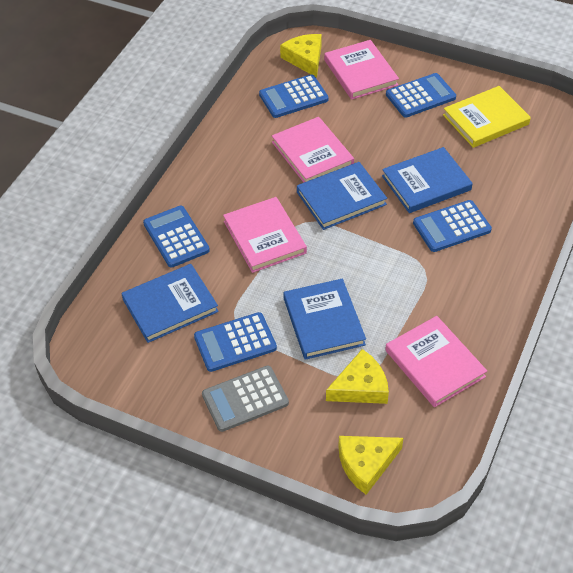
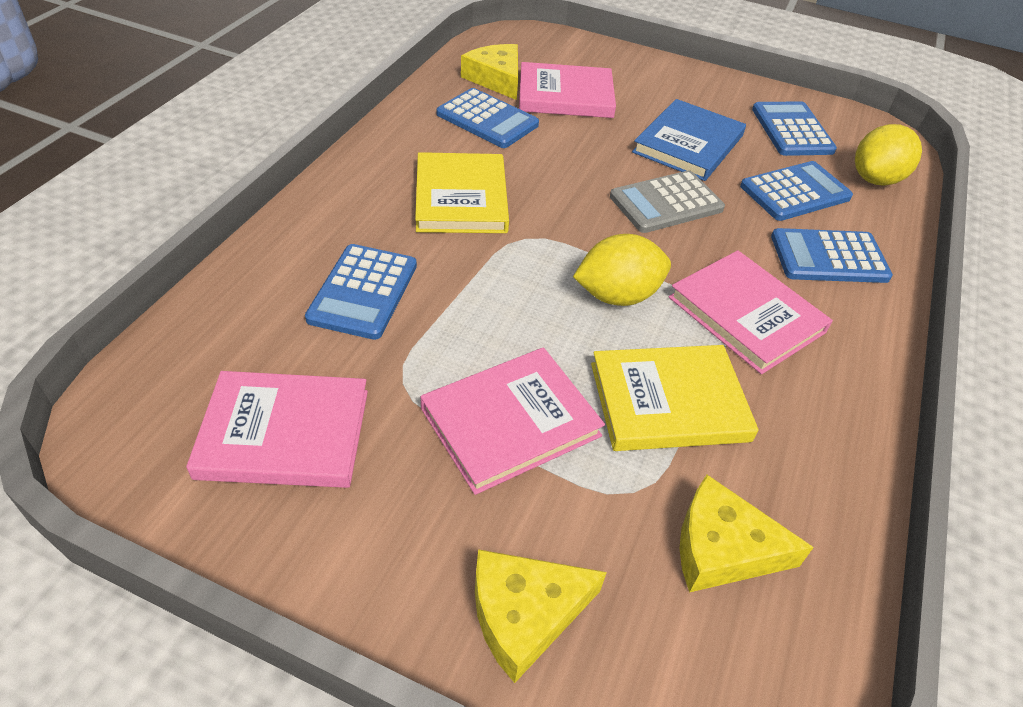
blue book: [121,264,219,343] [283,279,366,360] [297,162,387,230] [382,147,473,213] = 4 -> [632,99,746,181] = 1
yellow book: [443,86,531,148] = 1 -> [415,152,509,233] [591,345,759,451] = 2
yellow lemon: none = 0 -> [573,234,671,306] [855,124,922,186] = 2

